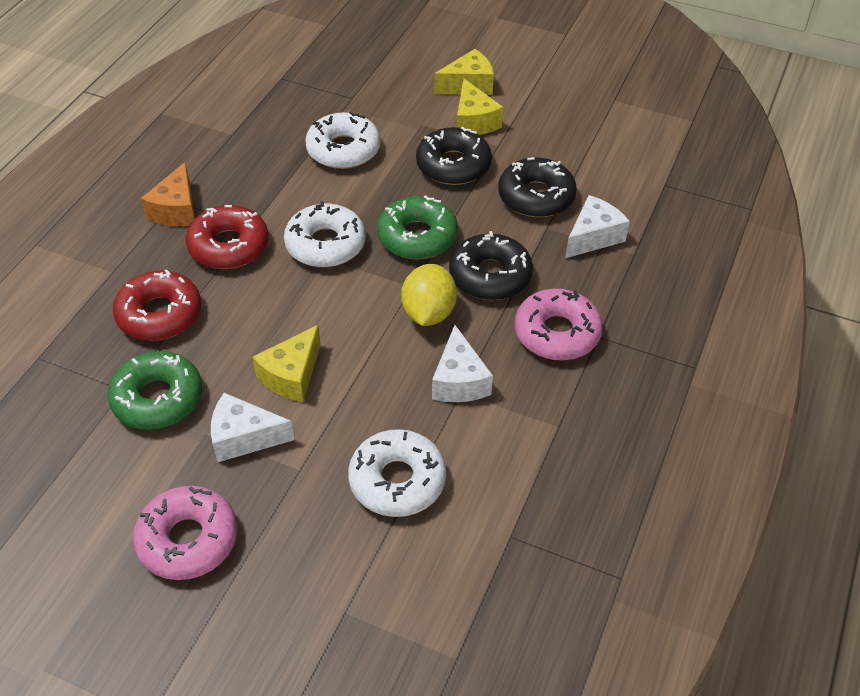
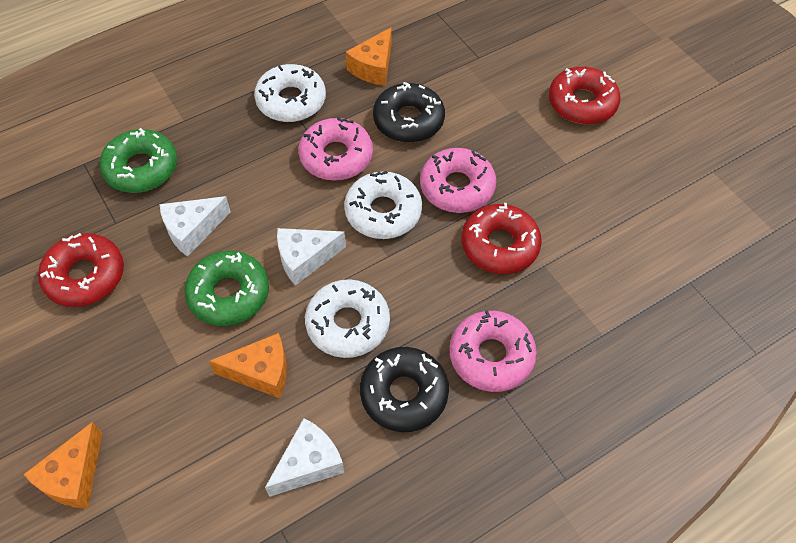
black donut: [416,127,492,185] [449,231,533,300] [498,157,577,217] = 3 -> [360,347,449,432] [373,82,445,142] = 2
orange cheese: [141,162,195,226] = 1 -> [23,422,102,509] [209,333,287,398] [346,28,391,86] = 3
pink donut: [133,486,237,580] [515,289,603,360] = 2 -> [298,117,373,181] [420,148,497,213] [449,310,537,392] = 3
red donut: [113,269,201,341] [186,205,268,269] = 2 -> [38,233,124,307] [461,203,542,274] [549,67,621,125] = 3
yellow cheese: [253,325,321,402] [434,49,494,95] [457,78,503,135] = 3 -> none = 0
yellow lemon: [401,264,457,326] = 1 -> none = 0

